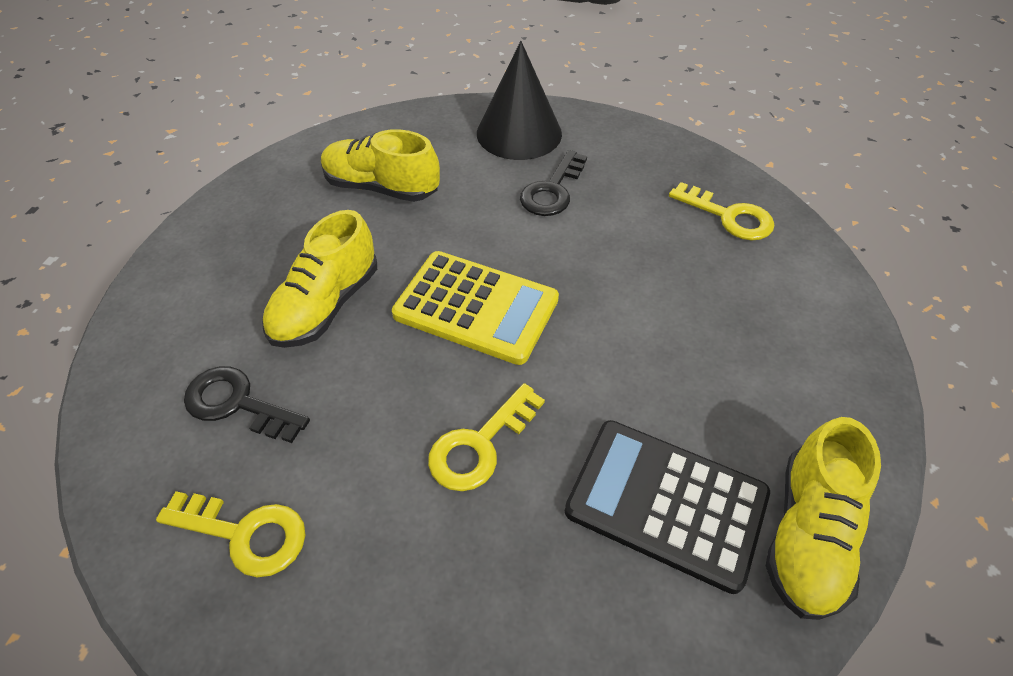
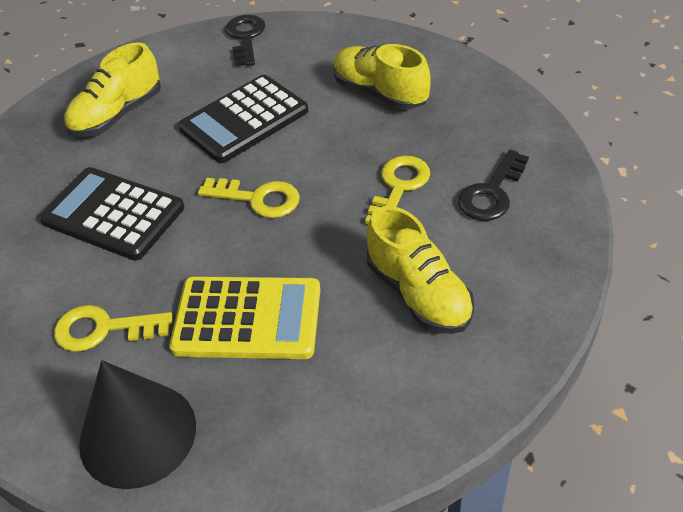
black calculator: [565,420,770,594] = 1 -> [39,167,184,260] [178,75,308,163] = 2

